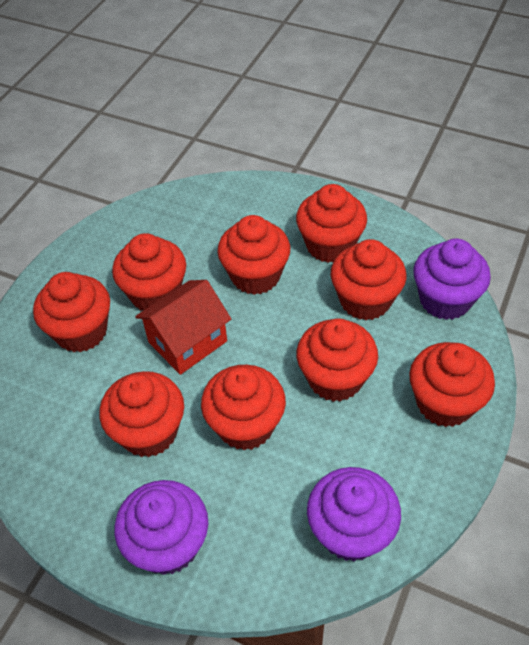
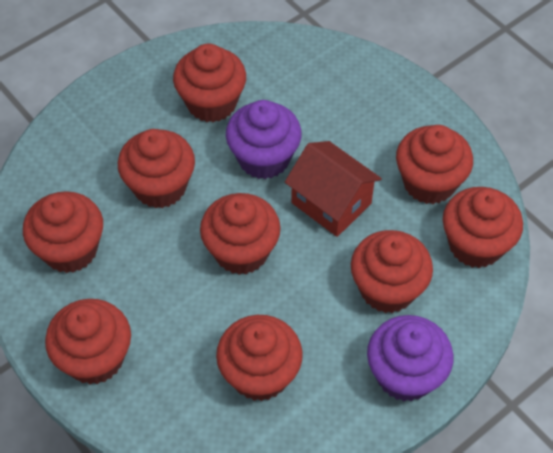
purple cupcake: [114,480,208,575] [307,467,401,562] [413,239,491,320] = 3 -> [226,100,302,179] [367,315,454,402] = 2

